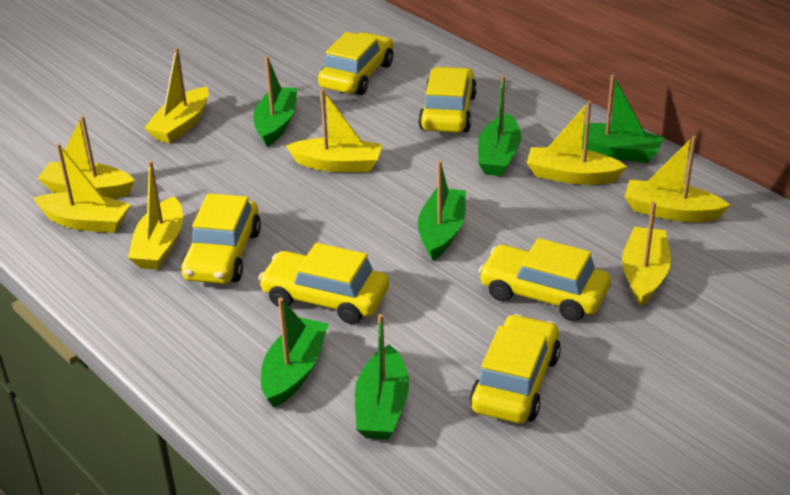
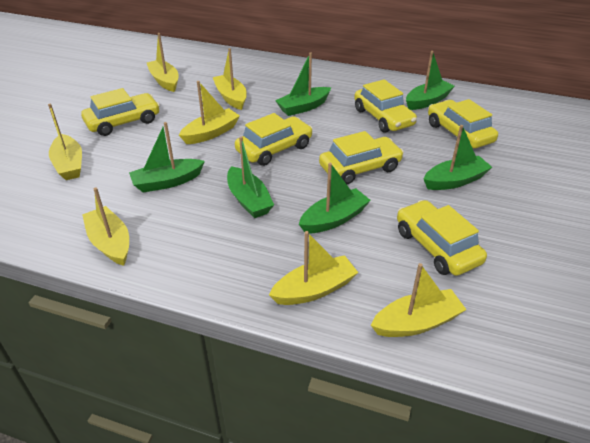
yellow boat: [33,143,131,233] [37,116,135,198] [128,161,183,270] [144,47,209,143] [286,89,382,172] [527,101,627,185] [622,202,671,306] [624,136,730,222] = 8 -> [48,104,82,180] [82,188,129,266] [147,33,178,92] [179,81,240,144] [213,48,247,110] [269,231,358,305] [371,263,467,337] = 7

